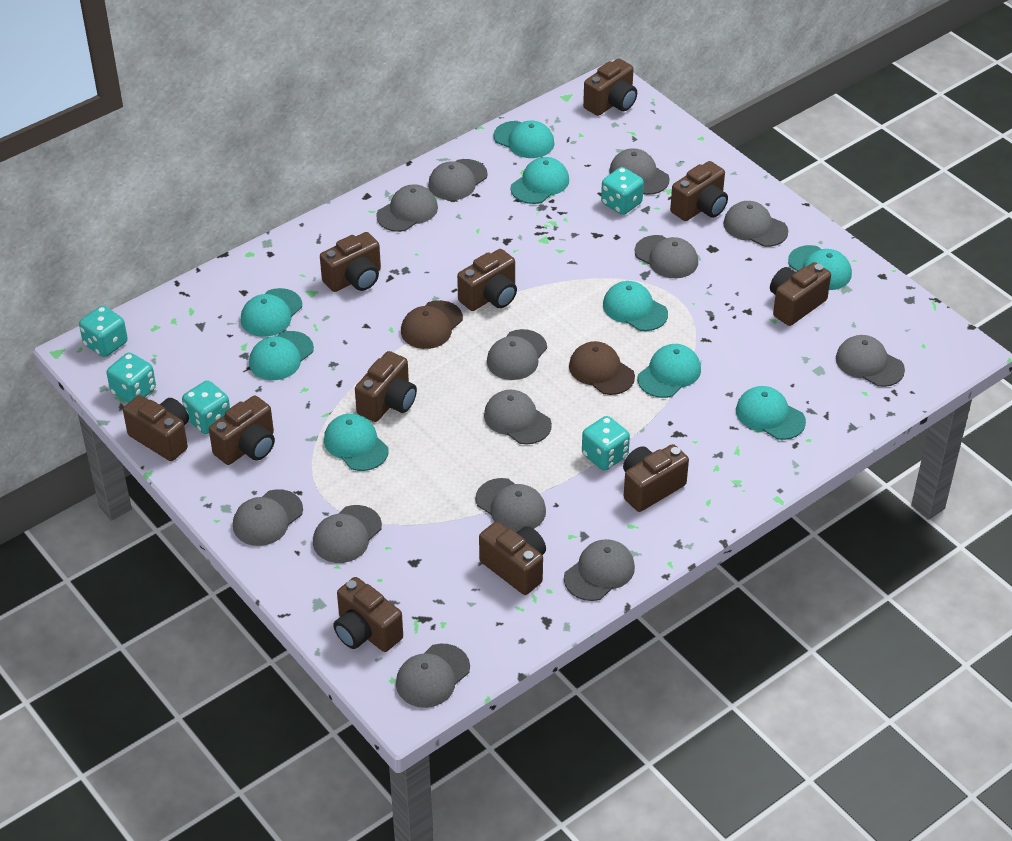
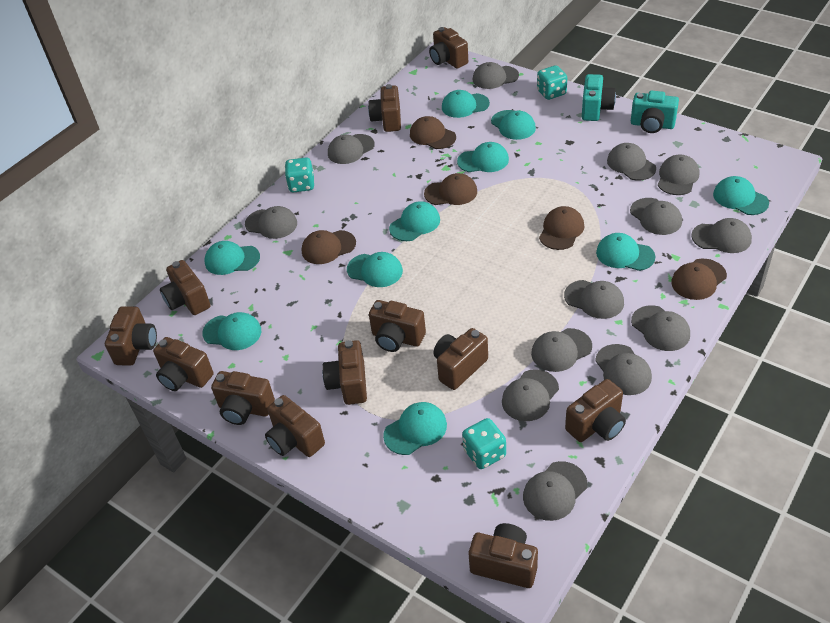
brown camera: [123,395,189,461] [209,395,275,465] [320,232,381,292] [333,577,403,652] [355,351,417,422] [457,249,517,311] [479,521,546,595] [583,58,637,116] [623,444,689,512] [670,161,728,221] [770,262,831,326] = 11 -> [105,306,157,366] [153,337,213,391] [160,260,211,315] [211,371,275,425] [265,395,325,457] [322,340,367,405] [368,84,401,132] [369,300,426,352] [429,27,468,69] [433,328,488,390] [469,523,538,588] [565,379,626,442] = 12
brown cap: [401,300,463,349] [569,341,635,395] = 2 -> [302,230,356,264] [410,116,456,149] [424,173,477,205] [539,206,584,250] [671,259,727,300] = 5
turquoise camera: none = 0 -> [582,74,616,121] [631,91,679,133] = 2
turquoise cap: [241,288,302,337] [249,331,314,380] [324,413,389,471] [493,121,554,158] [511,157,569,204] [603,281,668,331] [637,344,701,398] [736,386,806,440] [788,245,852,290] = 9 -> [202,312,261,350] [205,241,260,275] [347,252,403,287] [383,402,447,455] [389,201,440,241] [442,90,490,118] [457,142,509,172] [491,110,536,140] [596,233,656,271] [713,176,769,215] = 10
turquoise dice: [79,306,128,357] [107,353,156,403] [182,380,230,434] [582,416,630,470] [601,167,644,215] = 5 -> [285,158,314,193] [462,418,506,469] [537,65,567,100] = 3

